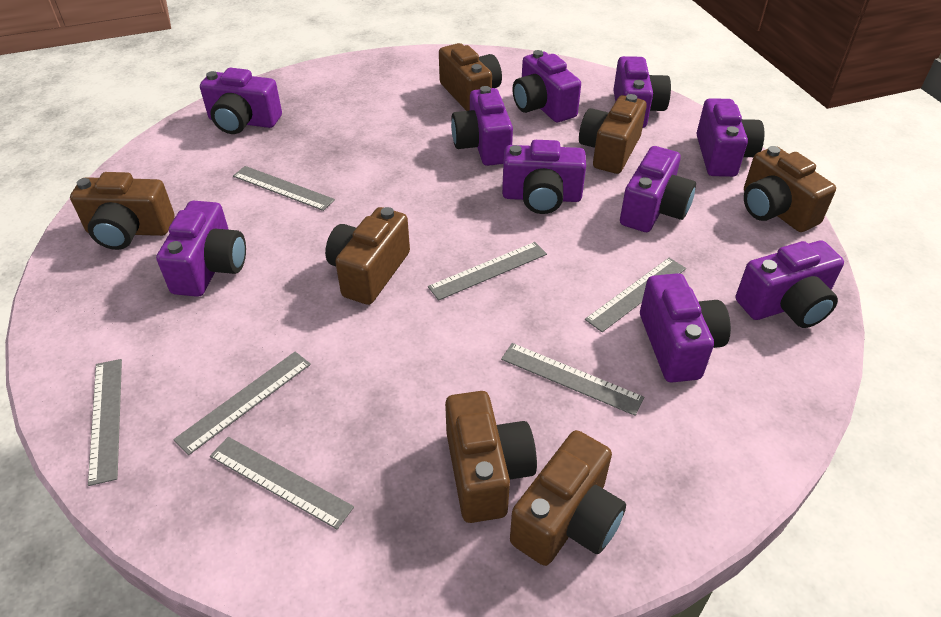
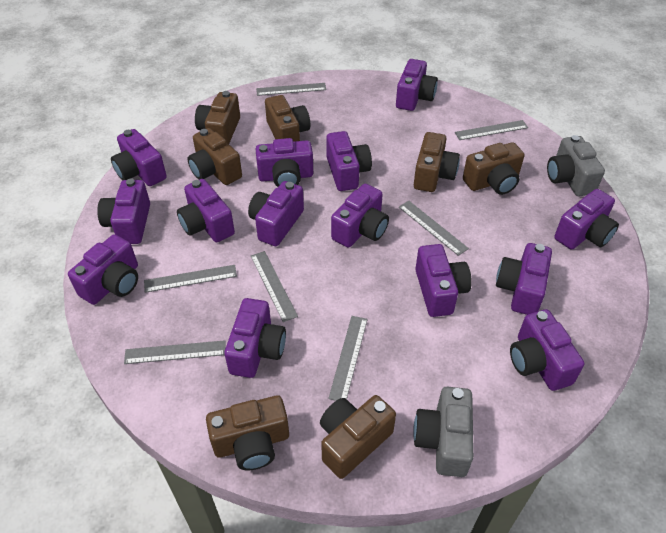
grey camera: none = 0 -> [413,387,474,477] [547,135,605,196] = 2
purple camera: [156,201,246,297] [200,68,282,134] [451,86,513,166] [502,140,586,214] [512,50,581,122] [613,56,671,128] [620,146,696,232] [640,273,731,382] [697,98,764,177] [736,241,844,328] = 10 -> [68,234,138,305] [97,179,150,244] [111,129,167,186] [177,179,235,242] [224,298,286,378] [248,181,304,246] [256,138,313,187] [326,131,372,191] [331,184,389,248] [396,59,438,111] [415,244,472,317] [496,243,552,315] [510,309,584,391] [554,189,619,250] = 14

